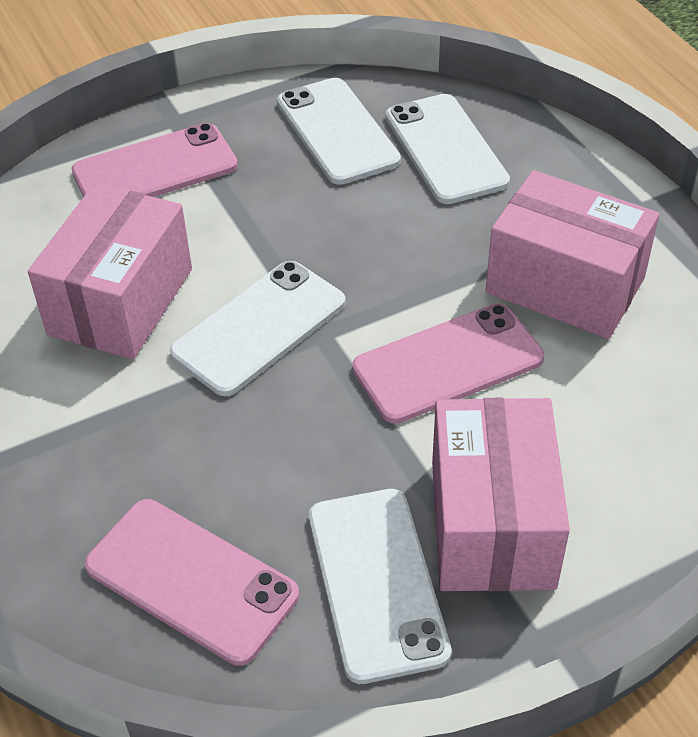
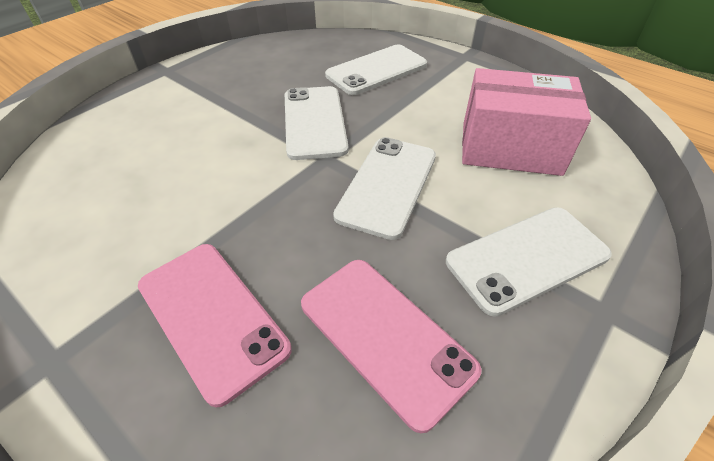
pink box: [28,183,192,359] [432,398,570,591] [486,170,659,339] = 3 -> [462,68,591,176] = 1
pink phone: [71,123,238,197] [84,499,299,666] [352,303,544,424] = 3 -> [138,244,292,407] [301,260,481,433] = 2

